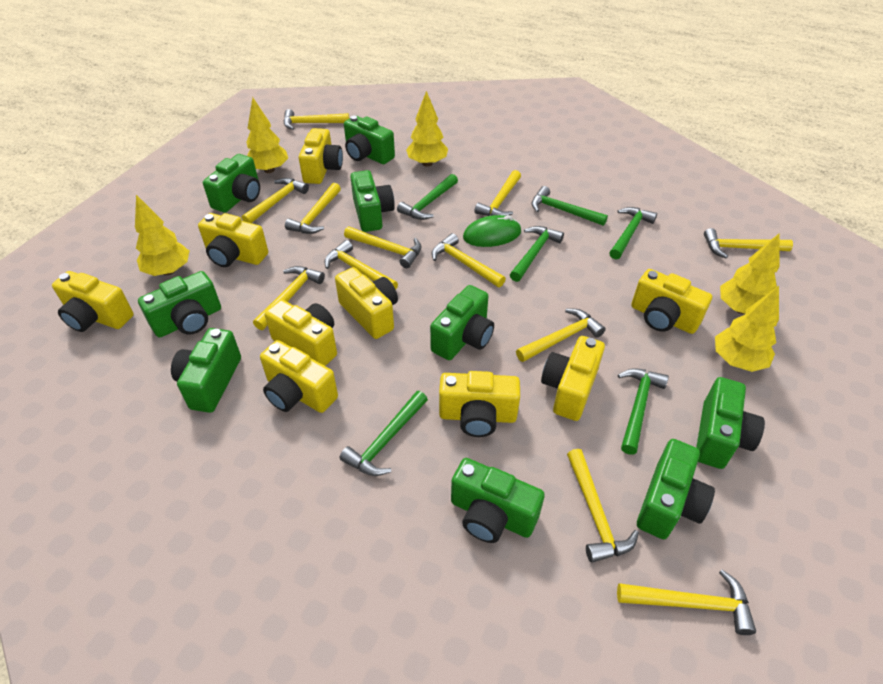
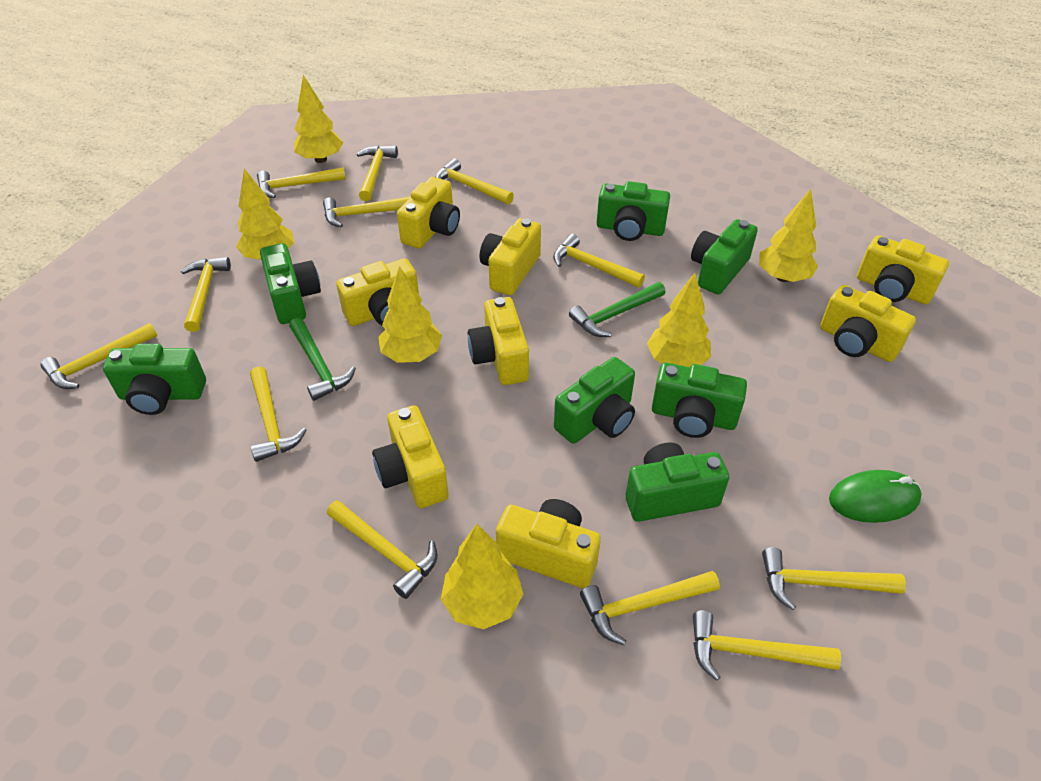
green camera: [138,271,221,337] [171,328,241,413] [203,154,260,213] [344,116,395,164] [350,170,395,232] [430,285,494,360] [451,458,545,543] [637,439,715,539] [696,377,765,469] = 9 -> [103,344,206,415] [260,243,321,324] [554,357,635,444] [596,181,670,241] [625,442,729,522] [652,363,747,438] [691,219,758,295] = 7
green hammer: [340,391,428,476] [397,174,458,220] [510,226,564,282] [532,186,608,226] [609,207,657,259] [618,368,669,455] = 6 -> [289,318,356,401] [569,282,666,337] = 2
yellow camera: [52,271,134,332] [198,213,268,267] [260,340,338,413] [265,299,337,366] [299,128,343,184] [335,267,398,339] [439,371,520,437] [541,336,605,421] [631,269,712,334] = 9 -> [336,258,419,326] [372,405,448,508] [397,177,460,249] [468,297,529,385] [480,218,541,295] [496,499,601,588] [820,285,916,362] [857,235,949,305] = 8
yellow tree: [135,195,189,276] [246,97,288,173] [406,91,448,167] [715,286,779,372] [720,233,780,314] = 5 -> [236,169,294,260] [294,75,343,163] [378,266,442,363] [441,524,523,630] [647,273,711,367] [759,189,818,282] = 6

